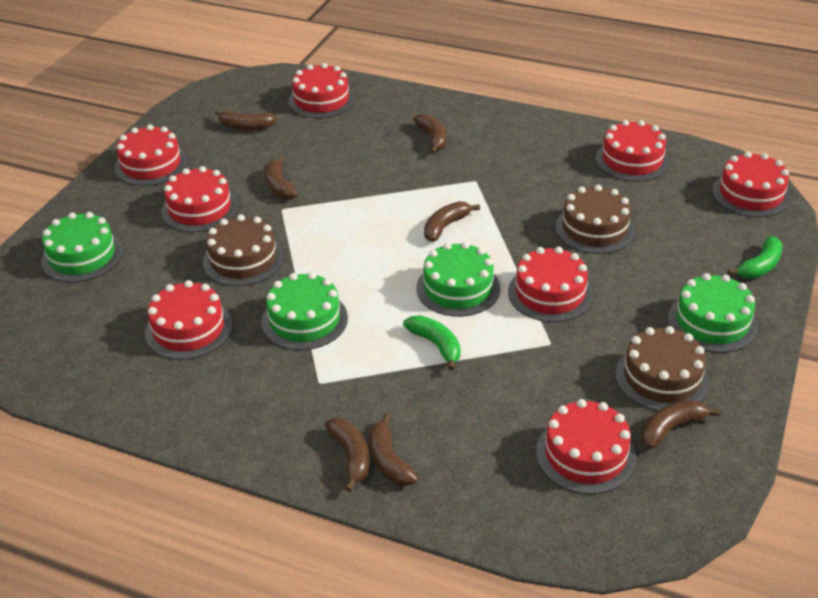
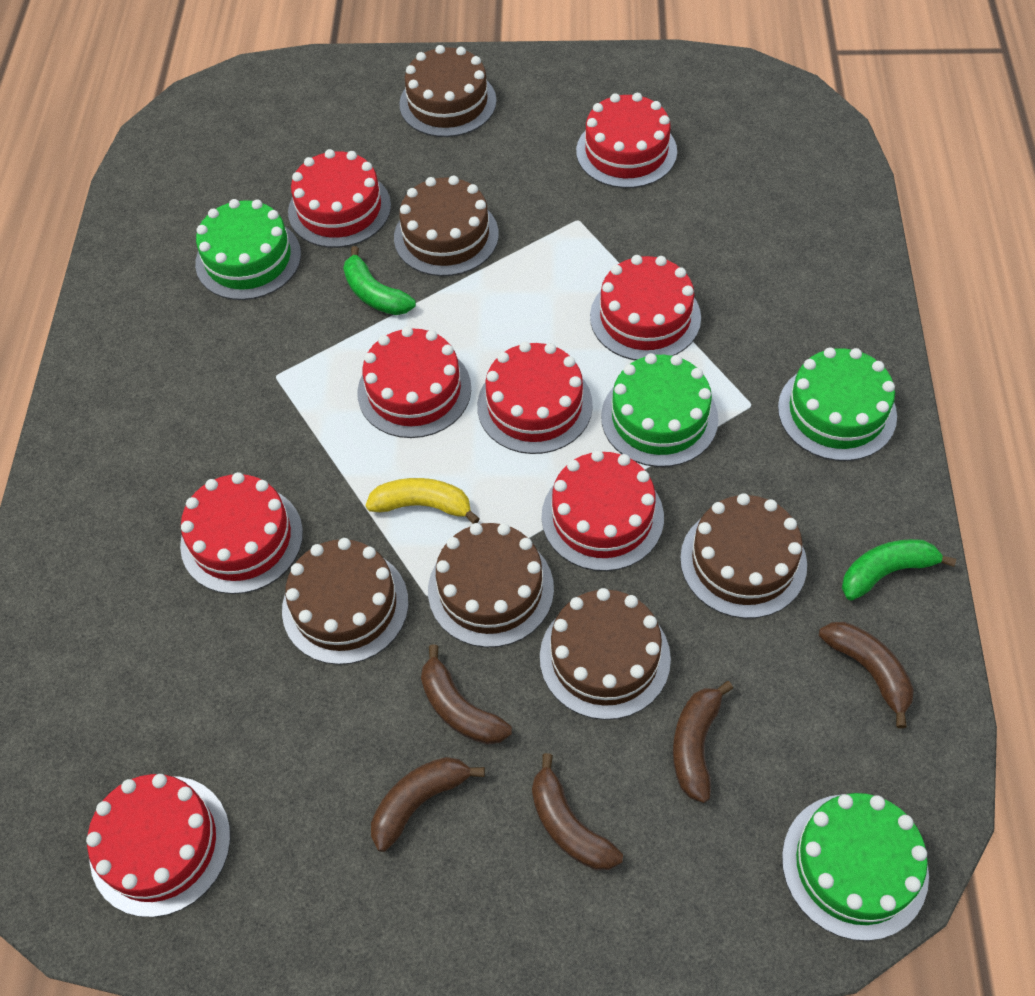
brown banana: [215,110,277,130] [265,156,298,199] [325,418,370,492] [369,413,418,486] [413,113,447,154] [424,201,480,242] [641,400,720,449] = 7 -> [371,757,485,852] [421,644,512,745] [532,753,623,870] [673,681,733,803] [819,622,914,729] = 5
brown cake: [203,214,284,286] [555,185,635,254] [615,326,710,411] = 3 -> [282,538,408,665] [394,176,499,276] [399,45,497,137] [428,523,554,648] [540,588,671,720] [680,493,807,619] = 6
yellow banana: none = 0 -> [365,478,480,524] = 1

